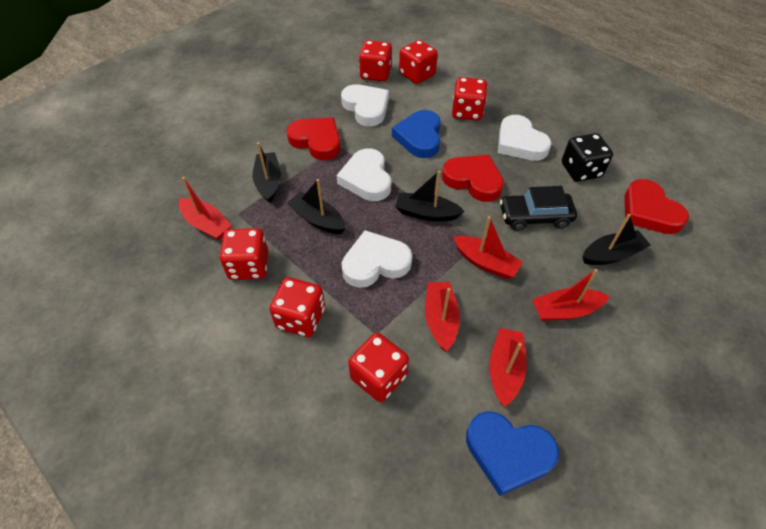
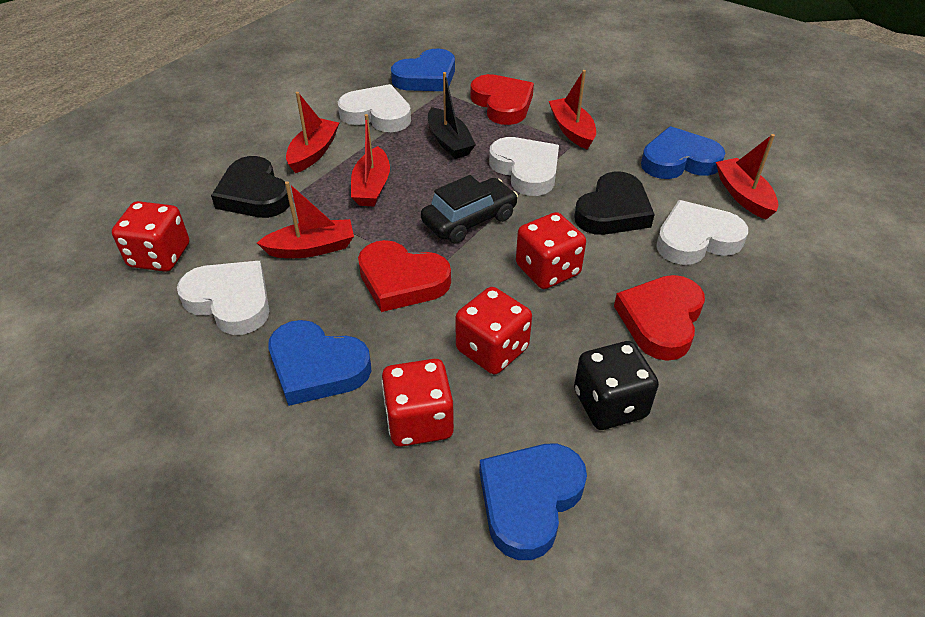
black boat: [252,142,281,203] [287,179,346,234] [395,170,465,222] [583,214,651,265] = 4 -> [428,72,476,159] = 1
black heart: none = 0 -> [211,156,290,218] [574,171,655,235] = 2
blue heart: [392,110,441,158] [466,411,559,496] = 2 -> [269,320,371,406] [391,49,455,91] [479,444,587,560] [641,126,725,179] = 4
red dice: [220,228,268,280] [269,277,325,337] [348,333,409,402] [359,40,392,82] [399,40,438,84] [452,77,487,121] = 6 -> [112,201,189,272] [382,359,454,447] [455,287,532,374] [516,212,586,289] = 4

